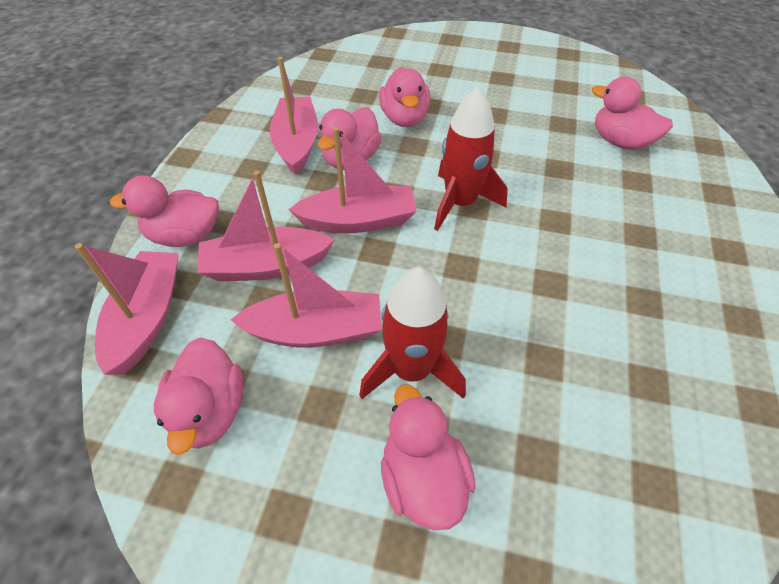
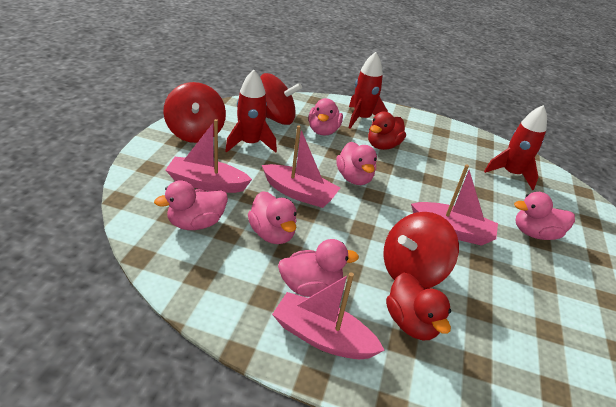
pink boat: [75,243,179,375] [197,170,335,282] [230,243,382,348] [270,57,318,175] [288,127,417,233] = 5 -> [165,119,252,193] [262,126,340,208] [272,272,384,359] [411,164,498,246] = 4
red duck: none = 0 -> [368,112,406,150] [386,273,451,340] = 2
red rocket: [359,267,466,399] [434,87,508,231] = 2 -> [225,70,277,153] [348,52,388,129] [484,105,547,190] = 3
red spinning top: none = 0 -> [163,82,226,143] [260,73,302,125] [383,212,459,288] = 3

